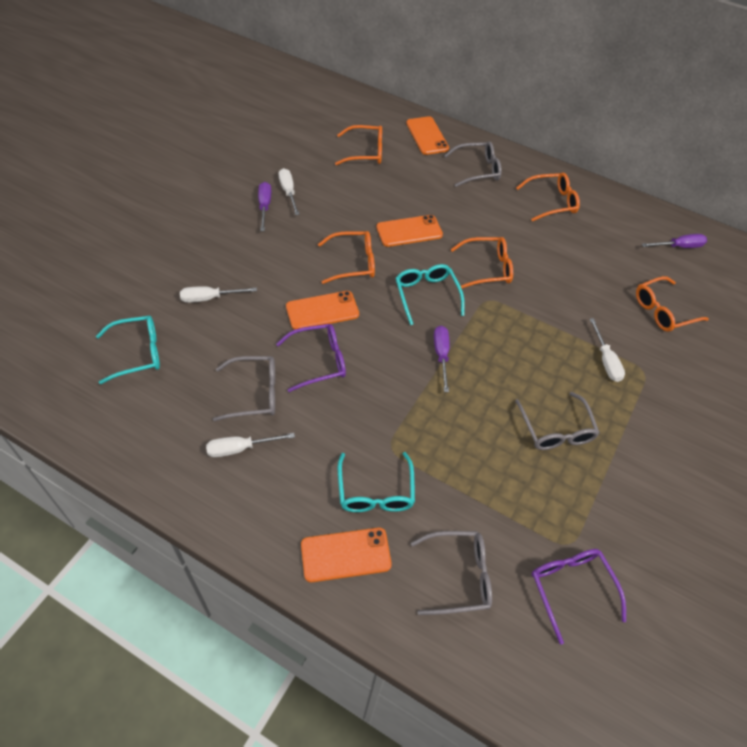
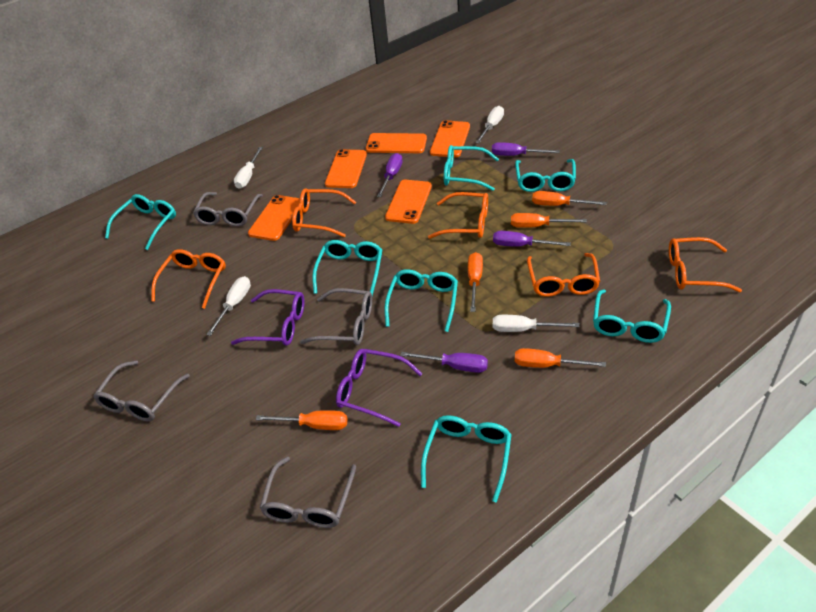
orange phone: [286,291,359,330] [301,528,392,582] [376,215,443,247] [406,116,449,155] = 4 -> [248,195,300,241] [325,149,367,188] [366,133,427,153] [385,180,432,224] [430,120,470,158] = 5
orange screwdriver: none = 0 -> [256,410,348,430] [468,252,483,312] [511,213,587,228] [515,348,606,368] [532,191,607,206] = 5
purple screwdriver: [258,182,271,231] [434,326,449,392] [642,234,707,248] = 3 -> [377,153,403,197] [400,352,488,373] [492,142,560,156] [493,231,571,247] = 4
turquoise glasses: [96,316,160,384] [338,452,415,512] [395,264,465,325] = 3 -> [105,194,176,250] [312,240,382,296] [384,269,458,332] [421,415,512,503] [444,145,499,191] [515,159,576,192] [593,289,671,343] = 7

